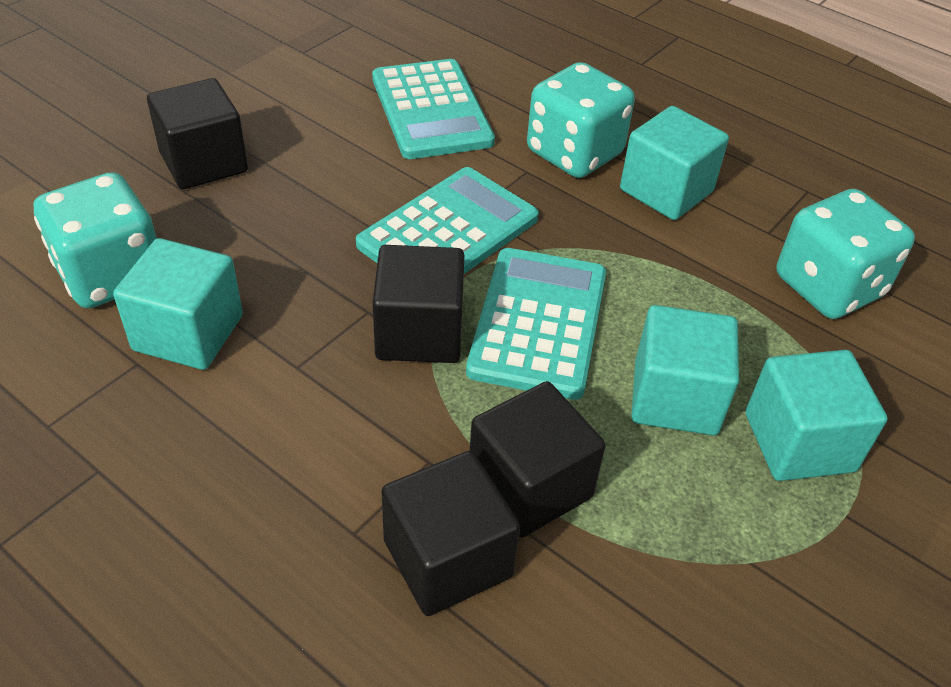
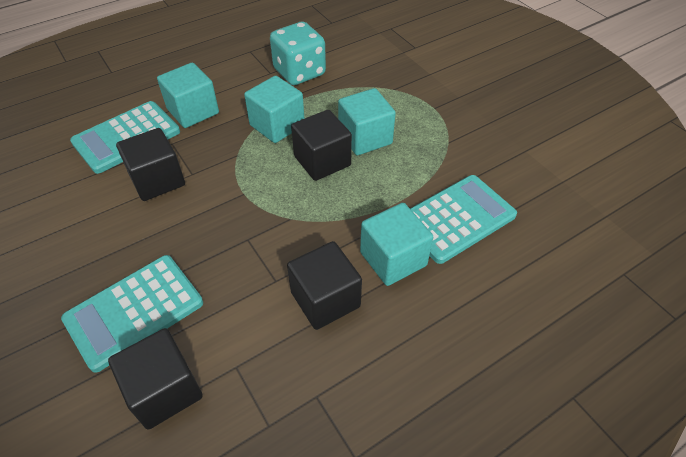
turquoise dice: [33,172,157,308] [527,62,635,178] [776,189,915,319] = 3 -> [270,22,326,85] = 1

